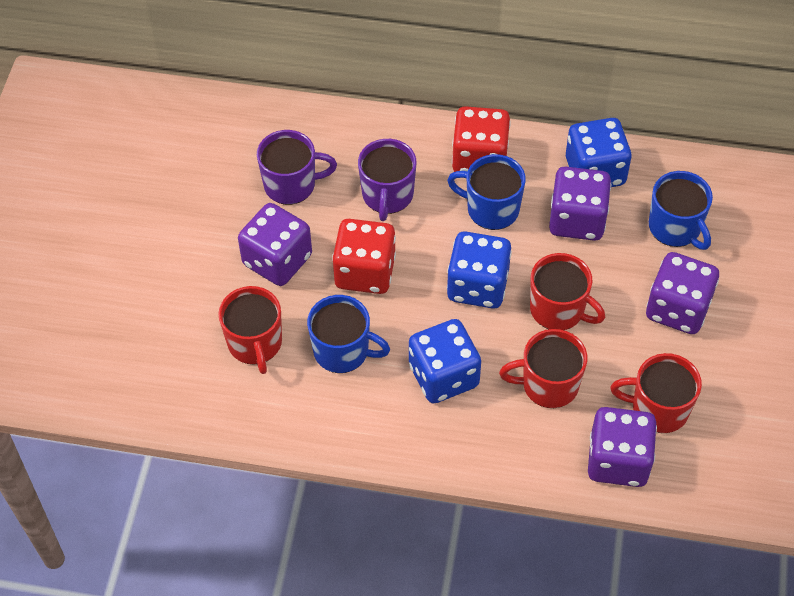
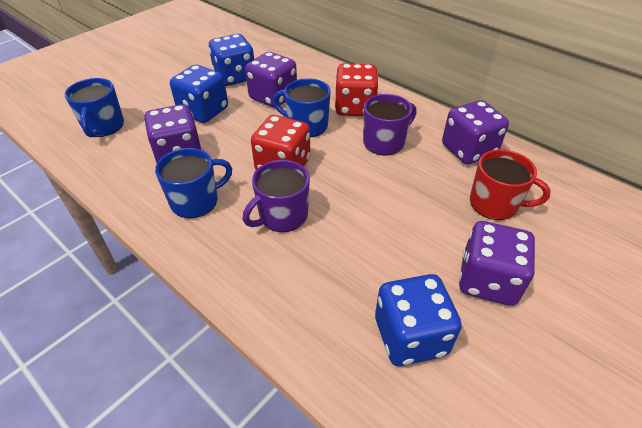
red mug: [219,286,282,374] [499,329,587,408] [530,253,605,330] [610,353,702,433] = 4 -> [470,149,551,220] = 1

